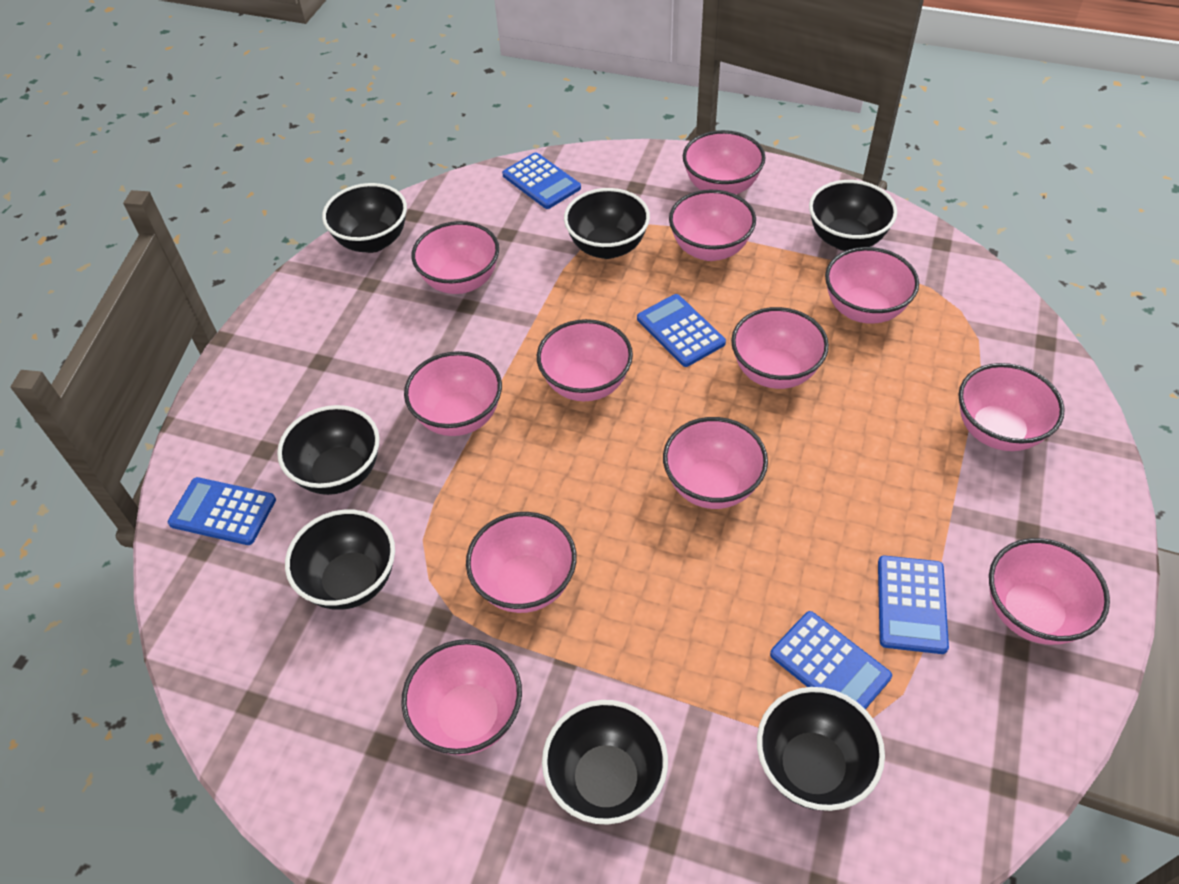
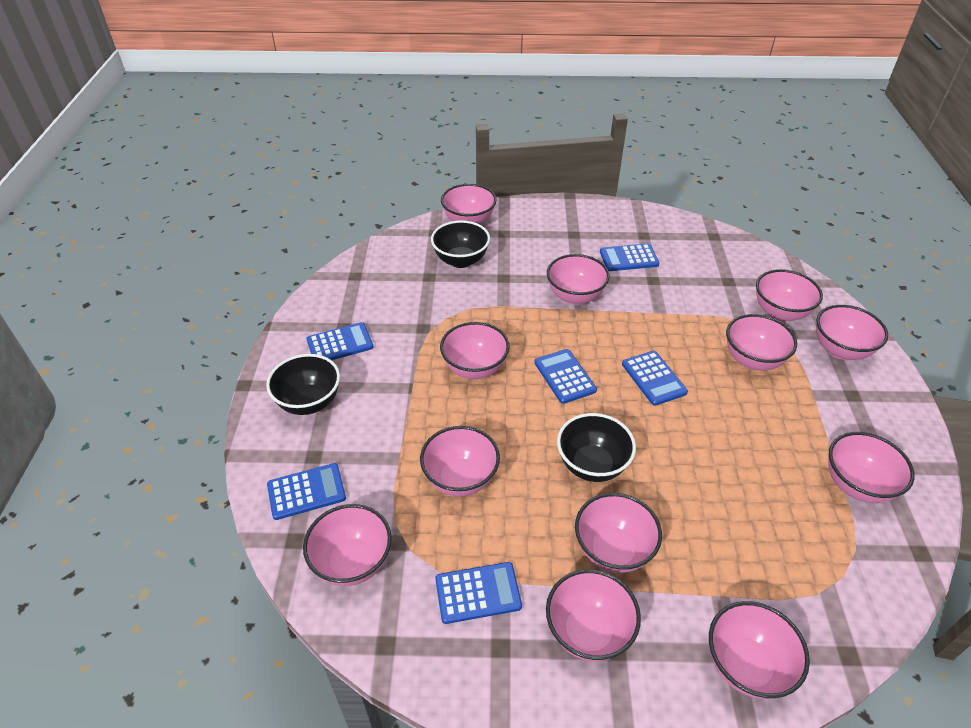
black bowl: [277,405,380,495] [285,510,395,610] [322,183,407,253] [542,700,668,825] [564,188,650,259] [757,687,885,811] [809,180,897,251] = 7 -> [266,354,340,415] [431,220,490,268] [557,413,636,482] = 3
blue calculator: [168,477,276,545] [502,152,581,209] [637,294,726,367] [770,611,892,710] [878,555,949,654] = 5 -> [267,463,346,520] [306,322,374,360] [435,562,522,624] [534,349,597,404] [600,243,659,271] [622,351,688,406] = 6

